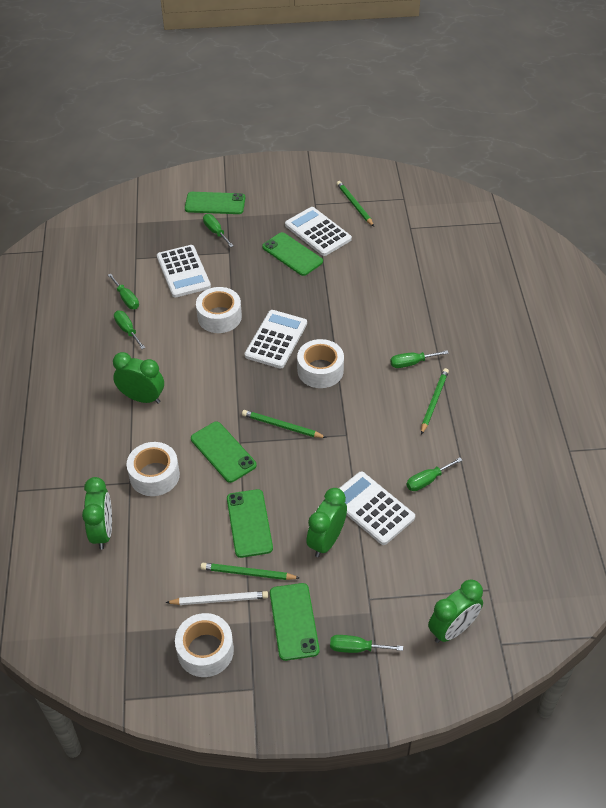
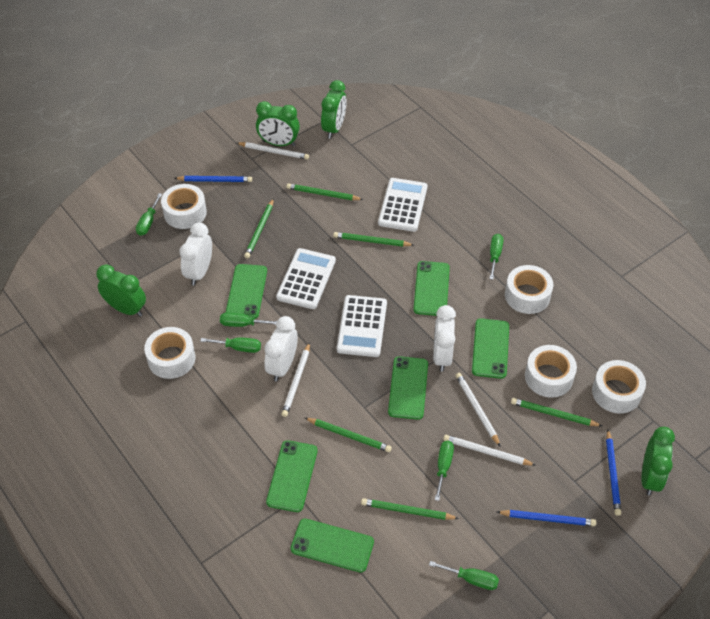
blue pencil: none = 0 -> [174,176,252,182] [497,510,596,526] [606,430,621,516] = 3
green pencil: [201,563,300,580] [242,410,327,438] [337,181,374,226] [421,368,449,434] = 4 -> [244,198,274,258] [286,183,363,200] [305,418,392,452] [333,232,414,247] [361,498,459,520] [511,398,602,426] = 6
green phone: [185,192,245,214] [191,422,257,483] [227,489,273,558] [262,232,323,276] [270,583,319,661] = 5 -> [226,264,267,319] [266,440,318,512] [291,518,374,573] [388,356,428,420] [413,261,450,316] [472,318,509,379] = 6
white calculator: [157,245,211,298] [244,310,307,369] [285,207,352,256] [339,471,415,545] = 4 -> [276,248,336,309] [337,295,387,357] [378,178,428,232] = 3
white clock: none = 0 -> [179,222,212,286] [264,316,298,381] [433,305,456,372] = 3
white pencil: [165,591,268,605] = 1 -> [237,142,309,160] [281,342,310,417] [443,435,536,466] [455,373,500,446] = 4
white tape: [127,442,180,496] [175,613,234,677] [196,287,242,333] [297,339,344,388] = 4 -> [144,327,195,379] [161,184,207,229] [505,265,553,314] [525,345,577,398] [592,360,646,414] = 5

